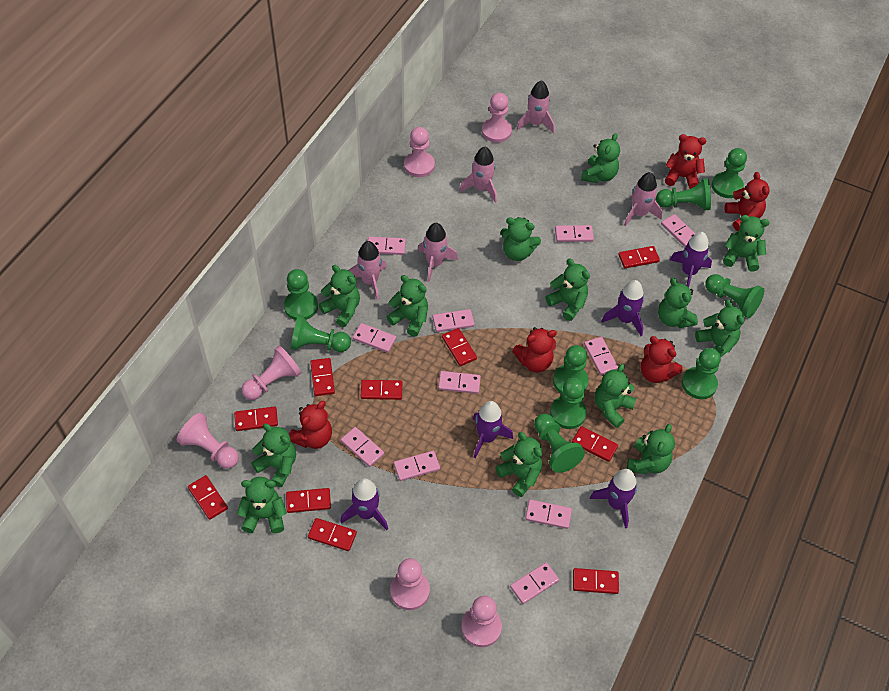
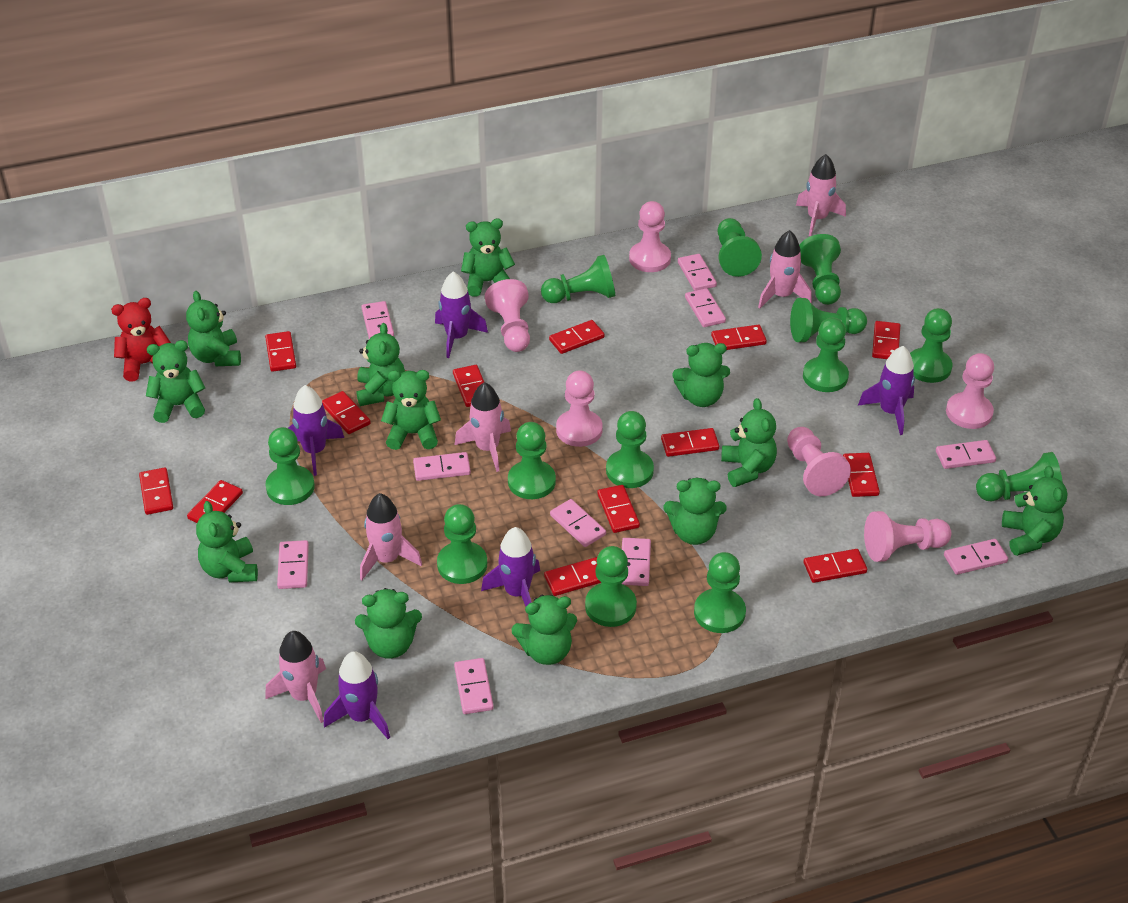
green pawn: [284,269,318,320] [291,315,351,352] [534,413,585,473] [550,377,587,429] [553,345,589,393] [656,178,711,211] [682,348,721,399] [705,274,764,318] [712,148,747,198] = 9 -> [265,427,315,505] [437,504,487,584] [508,422,556,499] [541,255,615,303] [585,546,637,627] [606,411,654,488] [694,552,746,633] [718,218,762,277] [790,298,867,342] [799,234,841,305] [803,318,849,392] [910,308,952,383] [976,452,1063,501] = 13
green teddy bear: [237,477,287,533] [251,423,296,487] [319,265,360,327] [387,275,428,337] [495,432,542,497] [501,217,541,261] [545,258,590,321] [581,133,620,183] [595,364,636,428] [627,424,675,474] [658,278,698,328] [695,299,744,357] [723,215,770,271] = 13 -> [146,340,205,423] [186,291,241,366] [196,501,258,583] [355,588,422,658] [356,323,405,406] [381,370,441,450] [461,219,515,297] [511,595,577,665] [664,478,726,545] [672,343,730,407] [721,398,777,487] [1002,466,1067,556] = 12
pink domino: [341,427,384,467] [353,323,396,353] [368,237,406,255] [394,451,440,481] [433,309,474,332] [438,371,481,394] [510,562,559,604] [525,499,572,529] [555,225,594,242] [584,337,618,375] [661,214,695,247] = 11 -> [277,540,309,589] [361,301,394,339] [413,452,471,481] [454,658,494,714] [550,499,606,547] [622,538,651,586] [678,254,717,291] [685,288,726,327] [936,440,996,469] [944,539,1008,575] = 10
red domino: [188,475,228,520] [234,406,278,431] [286,488,331,513] [308,518,357,551] [310,358,335,396] [361,380,402,400] [442,328,477,366] [572,426,618,462] [573,568,619,594] [618,246,660,268] = 10 -> [139,467,173,515] [187,480,243,523] [265,331,296,372] [322,391,371,434] [453,365,484,407] [544,557,601,596] [549,320,605,354] [597,485,640,533] [661,428,719,457] [711,325,767,350] [803,549,867,583] [843,453,880,497] [872,321,900,359] = 13
red teddy bear: [289,401,332,449] [512,327,557,372] [641,336,683,383] [665,134,707,189] [725,172,769,231] = 5 -> [111,298,171,382] = 1

